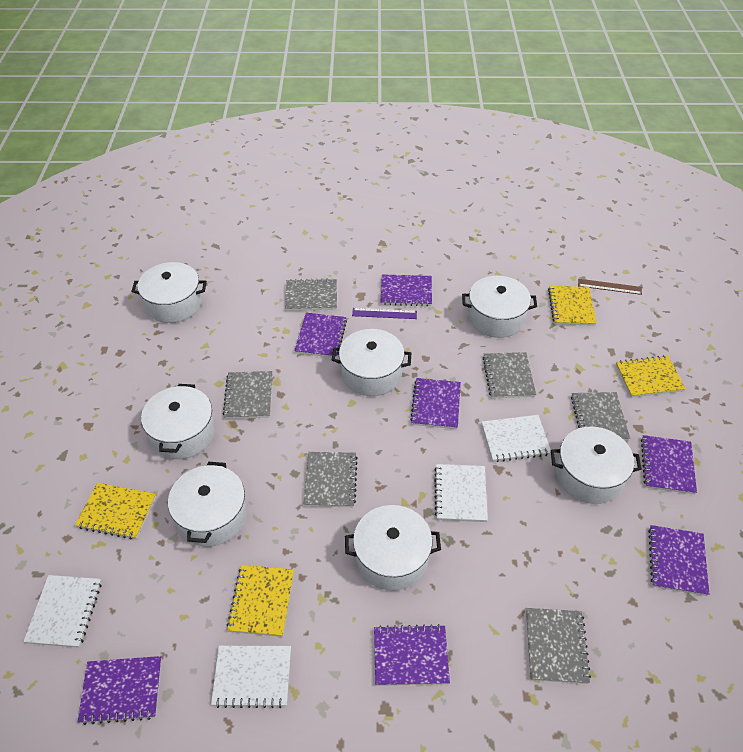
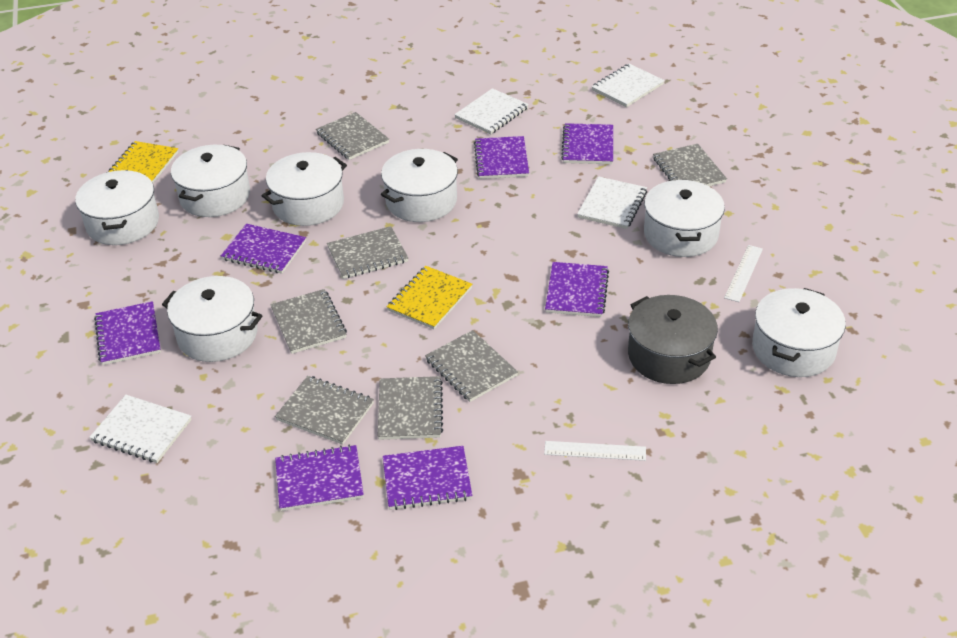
brown ruler: [578,279,642,295] = 1 -> none = 0
grey notebook: [223,371,272,419] [285,278,337,311] [304,452,358,507] [483,352,536,398] [526,608,591,684] [571,392,630,441] = 6 -> [270,289,347,354] [275,376,374,445] [316,112,389,160] [327,226,408,279] [377,376,443,440] [425,330,518,402] [653,144,727,186] = 7
grey pot: none = 0 -> [628,295,718,384] = 1
purple ruler: [352,308,417,319] = 1 -> none = 0
white ruler: none = 0 -> [544,441,646,461] [724,245,763,302] = 2
yellow notebook: [75,482,156,539] [227,565,294,637] [548,286,597,326] [616,355,686,398] = 4 -> [106,141,178,183] [387,266,472,329] = 2

